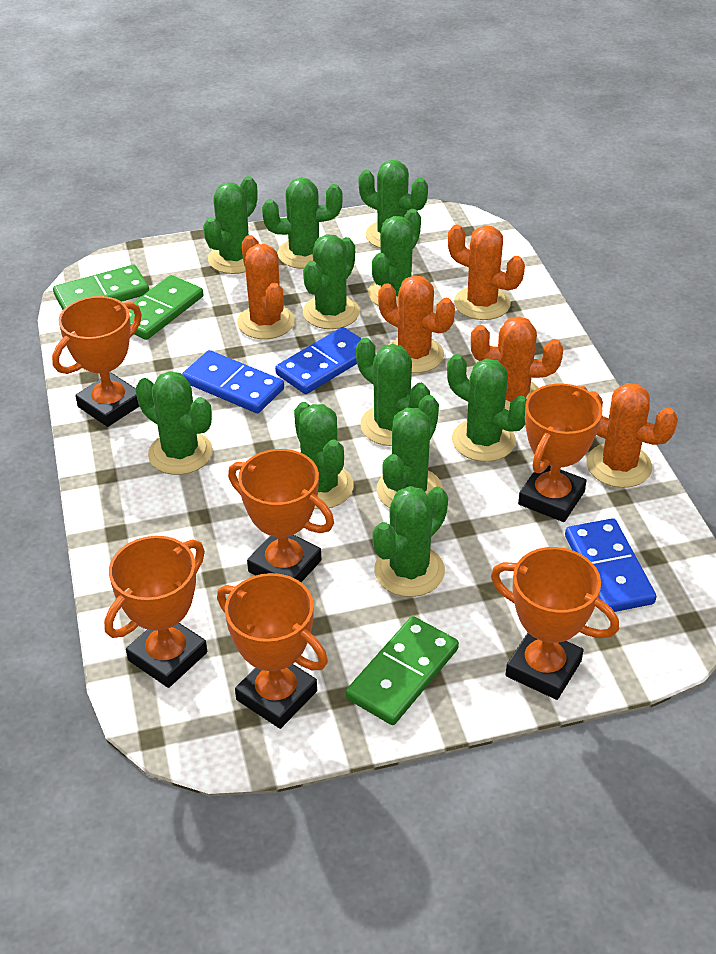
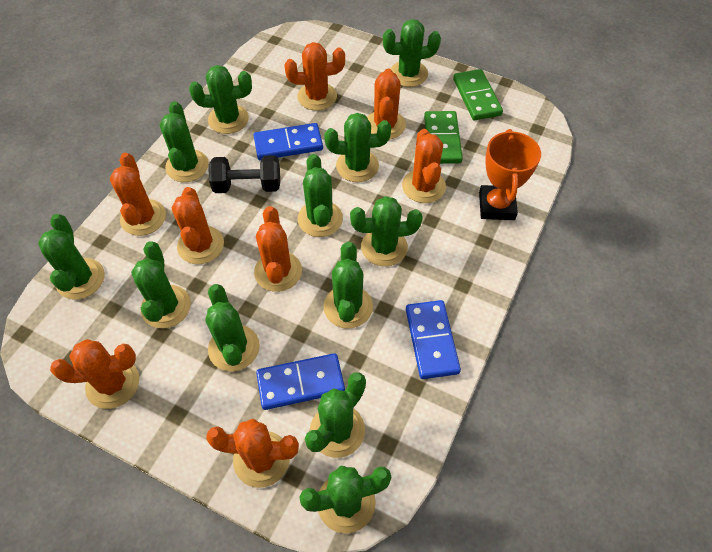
black dumbbell: none = 0 -> [208,155,280,193] = 1
green cactus: [136,371,213,475] [203,176,258,274] [262,178,343,269] [294,402,354,509] [303,234,360,329] [356,338,430,446] [358,160,428,248] [368,209,421,306] [372,486,448,597] [376,395,443,508] [447,354,527,462] = 11 -> [38,214,105,299] [131,241,191,328] [159,101,209,182] [189,65,252,134] [205,284,260,371] [298,154,343,237] [299,466,391,534] [305,372,366,458] [323,242,373,329] [324,113,391,182] [350,196,423,266] [383,19,441,87] = 12
green domino: [53,265,149,310] [128,275,203,340] [346,616,459,725] = 3 -> [424,111,463,164] [453,69,503,120] = 2
orange cactus: [237,235,295,339] [378,275,455,373] [448,225,525,320] [471,316,563,410] [586,383,678,488] = 5 -> [50,339,139,409] [110,153,166,236] [172,187,224,264] [206,419,299,488] [254,206,302,292] [284,42,345,111] [367,69,406,140] [402,129,446,203] = 8
orange trophy: [52,296,142,427] [104,536,207,688] [217,573,328,729] [228,449,334,582] [491,547,619,700] [518,383,602,522] = 6 -> [479,129,541,220] = 1

